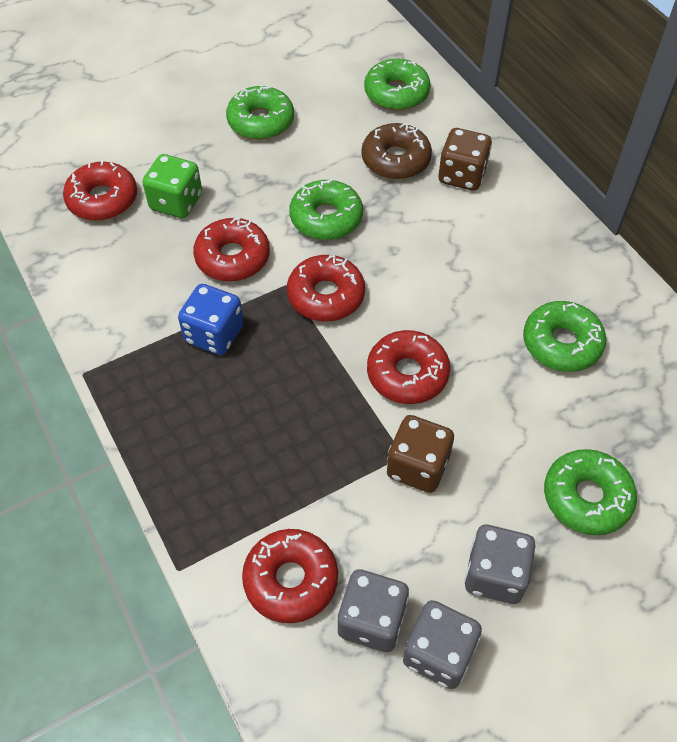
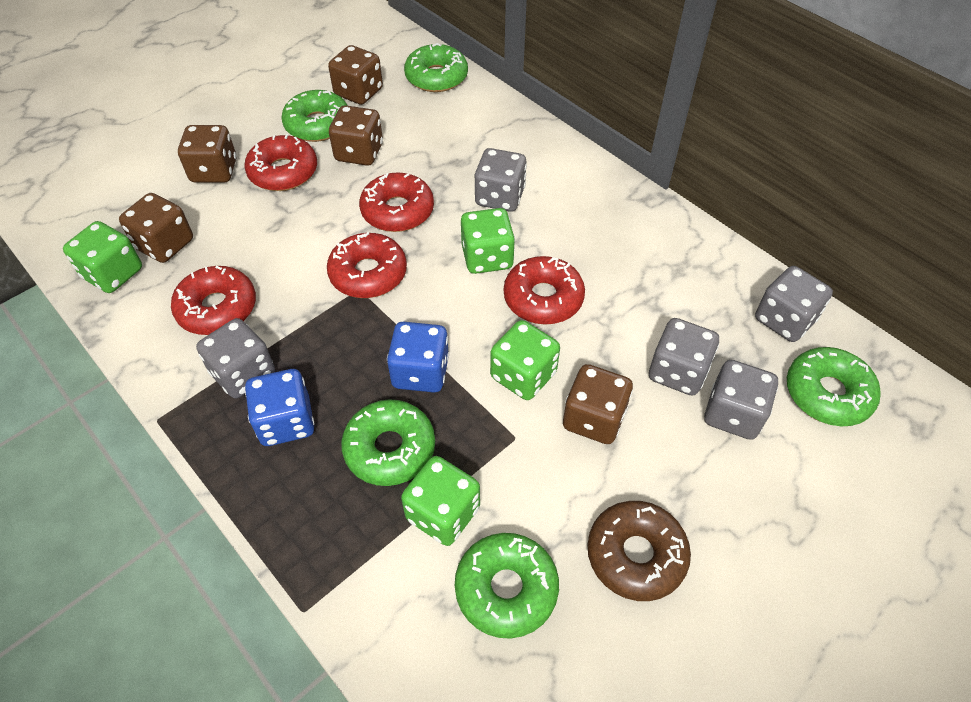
blue dice: [178,284,244,355] = 1 -> [245,369,315,446] [387,322,449,393] = 2
brown dice: [387,415,454,493] [439,128,492,191] = 2 -> [119,193,193,263] [178,125,236,183] [328,45,383,105] [329,105,383,165] [563,364,633,444] = 5
green dice: [142,154,202,218] = 1 -> [63,221,142,293] [401,456,480,546] [461,208,515,274] [490,320,560,400] = 4
grey dice: [337,569,409,652] [403,600,482,689] [465,525,535,604] = 3 -> [196,318,275,399] [475,148,527,212] [649,318,719,396] [704,360,778,440] [755,266,833,342] = 5

